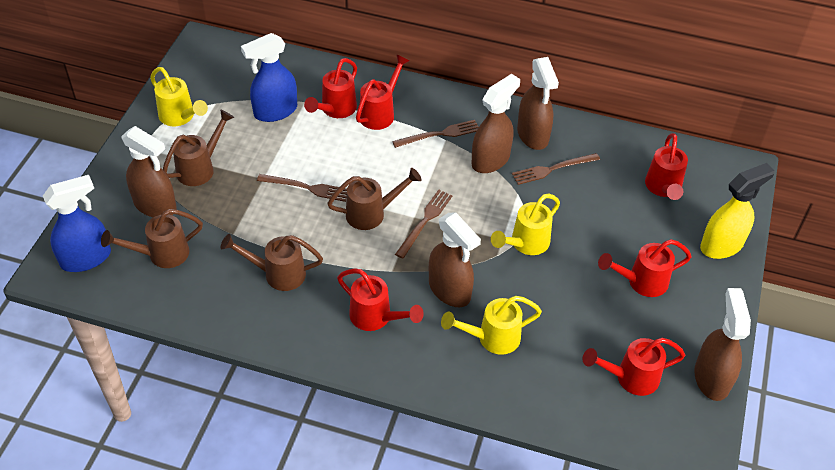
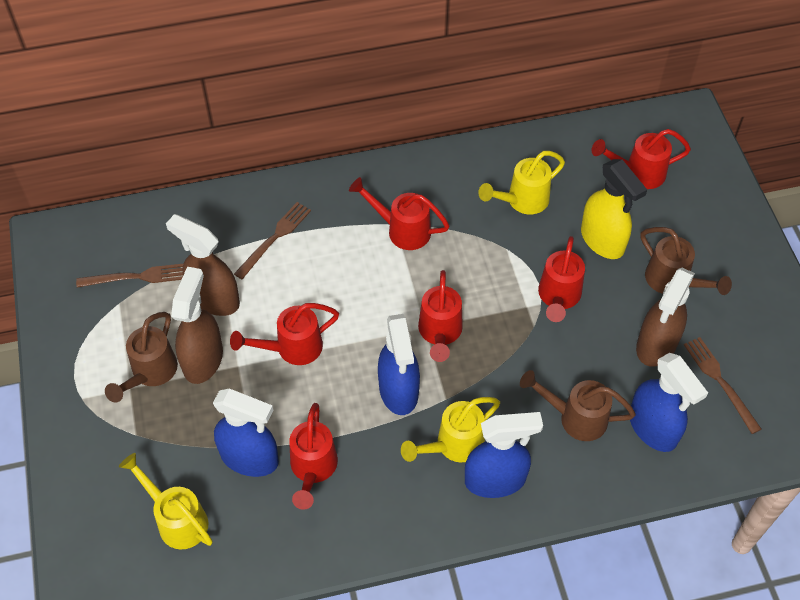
blue spray bottle: [43,175,111,272] [241,33,297,122] = 2 -> [213,389,279,477] [378,314,420,415] [465,412,543,498] [630,353,708,452] = 4
brown fork: [257,174,347,202] [392,120,479,148] [395,190,453,259] [512,153,600,185] = 4 -> [76,263,184,287] [234,202,311,279] [684,337,761,434] = 3
brown spray bottle: [121,126,177,217] [429,212,481,307] [472,74,520,173] [517,57,559,150] [694,288,751,401] = 5 -> [166,214,240,316] [171,267,223,384] [636,268,695,367] = 3
brown watering can: [101,209,203,268] [163,110,234,186] [221,234,323,291] [327,168,422,230] = 4 -> [105,312,178,402] [520,370,636,441] [641,227,732,295] = 3

